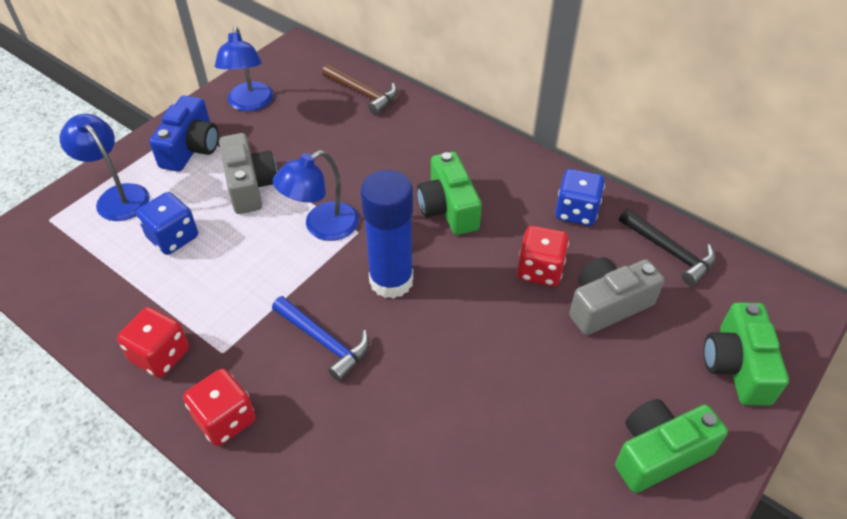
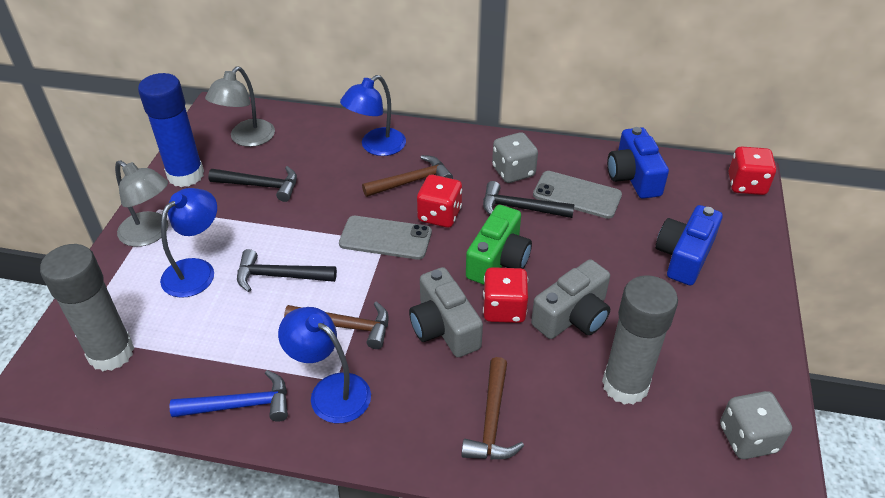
black hammer: [619,209,716,286] = 1 -> [208,166,297,202] [237,249,337,292] [483,181,575,218] = 3
blue camera: [149,95,219,172] = 1 -> [607,127,669,199] [656,205,723,286] = 2
blue dice: [136,192,198,255] [555,169,605,226] = 2 -> none = 0
brown hammer: [322,64,397,115] = 1 -> [284,301,389,349] [362,155,453,197] [461,357,524,460] = 3
green camera: [417,152,482,235] [615,399,728,493] [704,302,789,406] = 3 -> [466,205,532,285] = 1
grey dice: none = 0 -> [492,132,538,183] [720,391,792,459] = 2
grey glue stick: none = 0 -> [40,244,134,371] [602,275,678,405] = 2
grey lamp: none = 0 -> [115,160,168,247] [205,67,275,147] = 2
grey phone: none = 0 -> [339,216,432,260] [533,171,622,219] = 2

